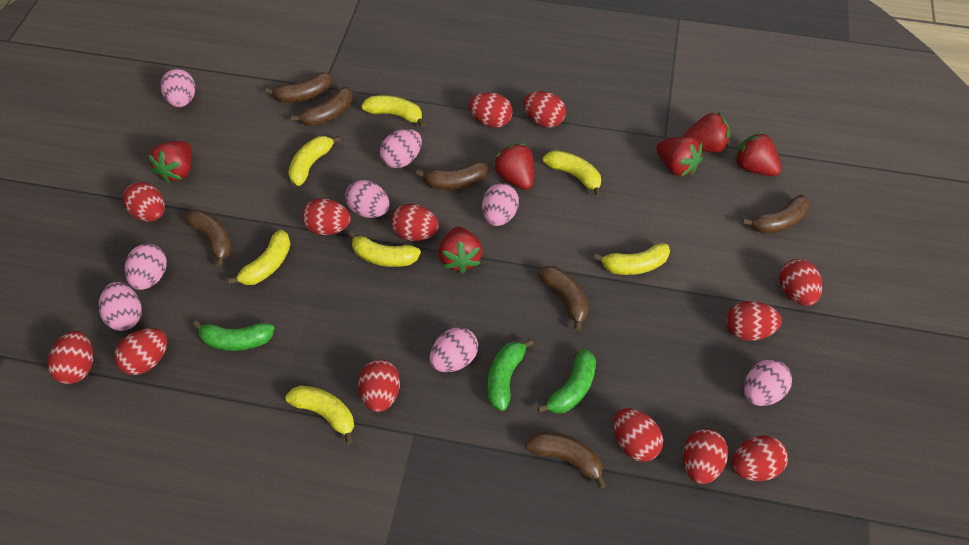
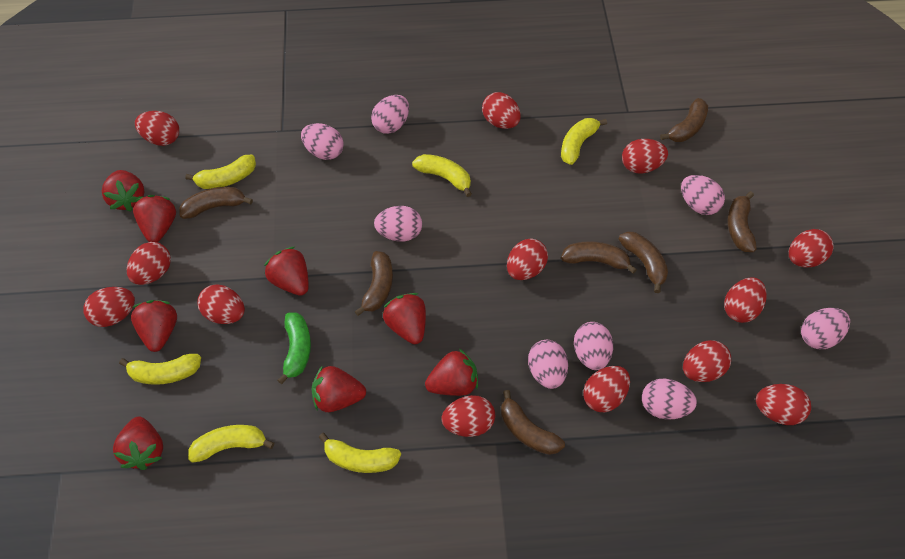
green banana: [193,321,275,351] [488,339,533,411] [537,349,596,414] = 3 -> [277,313,311,384] = 1
red strawberry: [148,141,192,183] [439,227,482,274] [493,143,534,190] [657,136,702,177] [683,112,730,153] [734,132,781,176] = 6 -> [102,170,145,212] [113,416,163,470] [131,300,177,352] [133,195,176,242] [264,247,309,296] [311,365,366,412] [383,293,426,344] [425,349,478,396] = 8
yellow banana: [228,230,291,285] [285,386,354,444] [288,136,341,186] [348,231,421,267] [361,95,426,127] [543,150,602,197] [594,243,670,275] = 7 -> [119,354,201,385] [185,155,256,189] [188,425,274,463] [319,433,401,473] [412,154,472,197] [561,118,607,165] = 6

